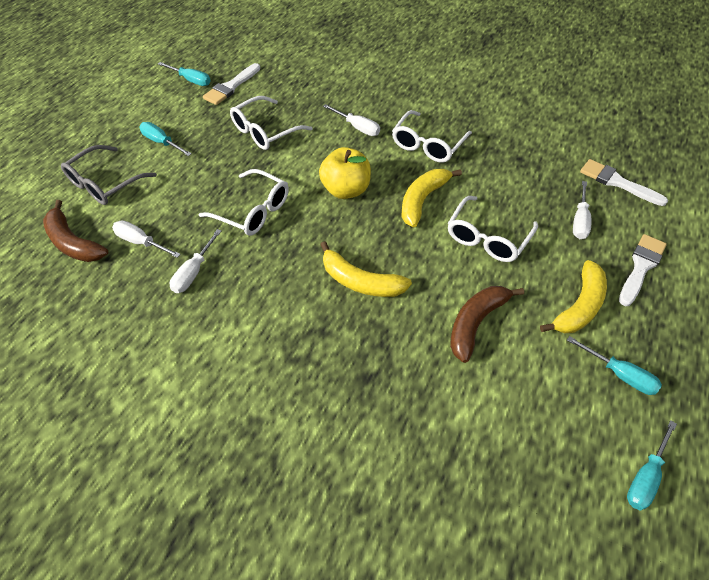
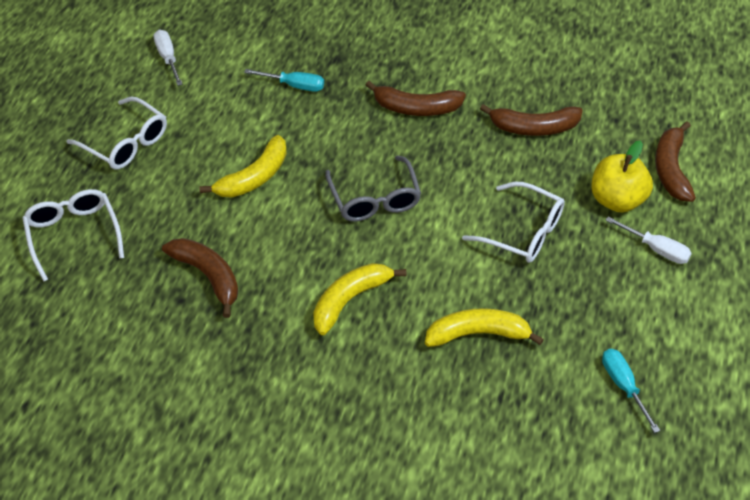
brown banana: [43,200,108,262] [450,286,524,363] = 2 -> [162,238,238,318] [366,81,466,116] [480,104,583,136] [655,121,696,202] = 4
turquoise screwdriver: [139,122,192,156] [158,62,211,86] [567,336,662,395] [627,420,677,511] = 4 -> [244,69,324,92] [602,349,660,433] = 2
white brush: [203,63,260,105] [580,159,668,206] [619,234,667,306] = 3 -> none = 0
white glasses: [199,169,289,236] [230,96,312,150] [392,110,472,163] [448,196,538,262] = 4 -> [22,189,124,281] [67,96,167,169] [462,181,565,263] = 3
white screwdriver: [112,220,181,258] [169,229,222,293] [323,104,380,136] [573,181,591,239] = 4 -> [154,30,183,86] [606,216,692,264] = 2

